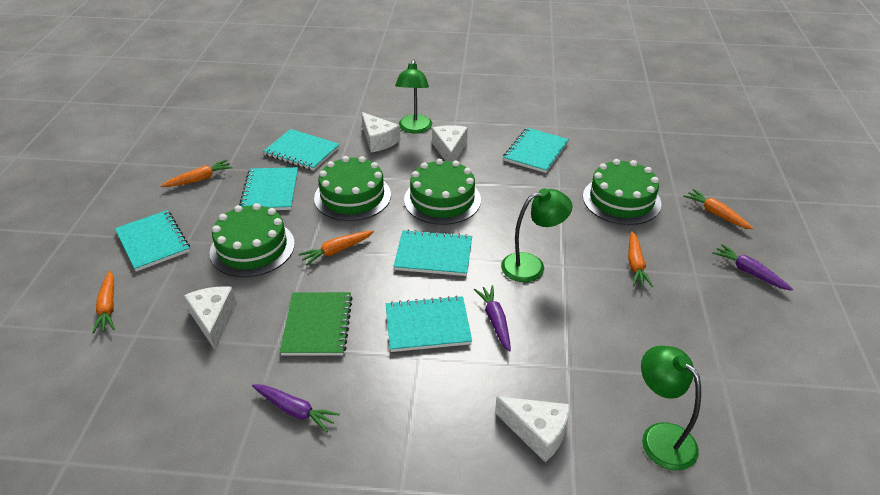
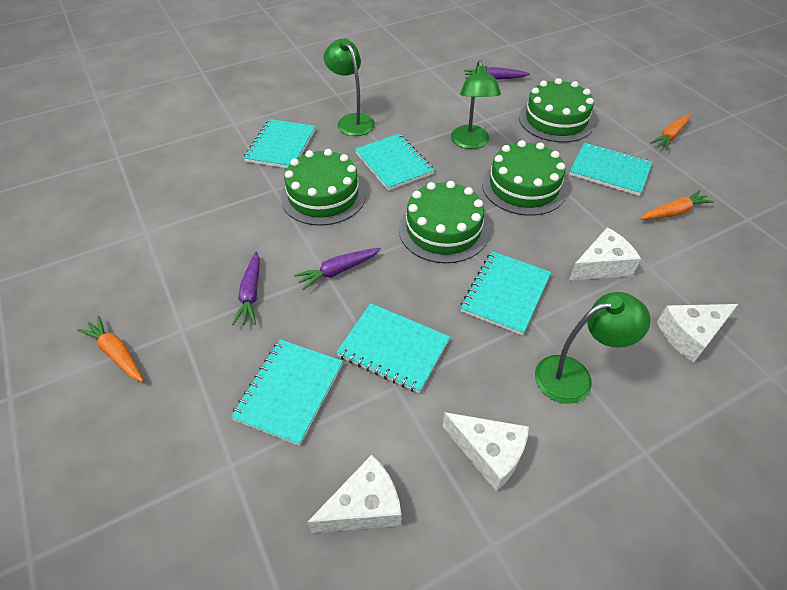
green notebook: [280,292,353,356] = 1 -> none = 0
orange carrot: [92,271,115,334] [161,159,233,187] [299,231,374,265] [628,231,653,287] [683,189,753,230] = 5 -> [77,316,144,382] [640,190,714,220] [650,114,690,150] = 3

